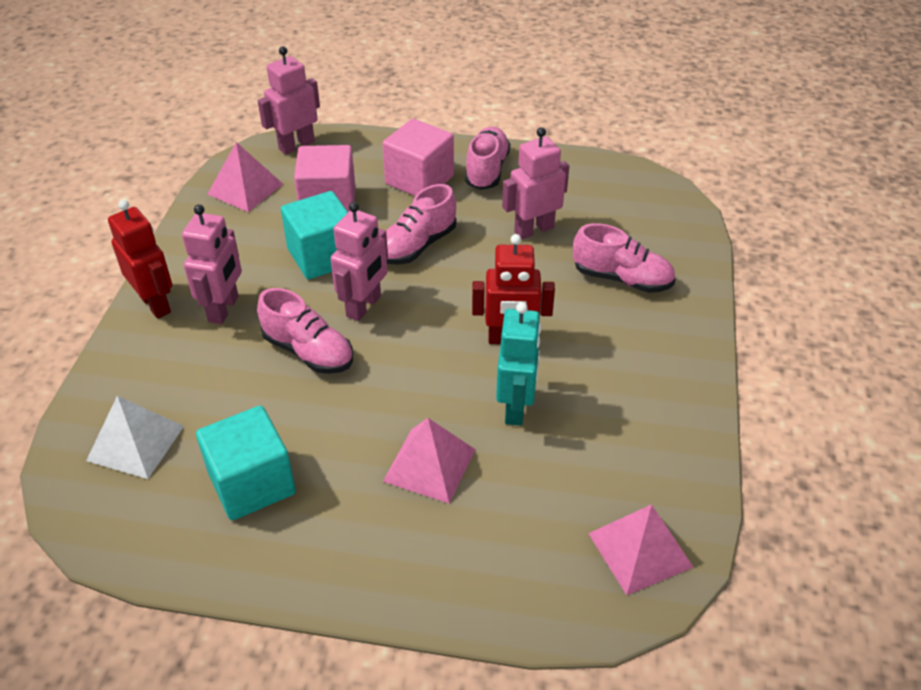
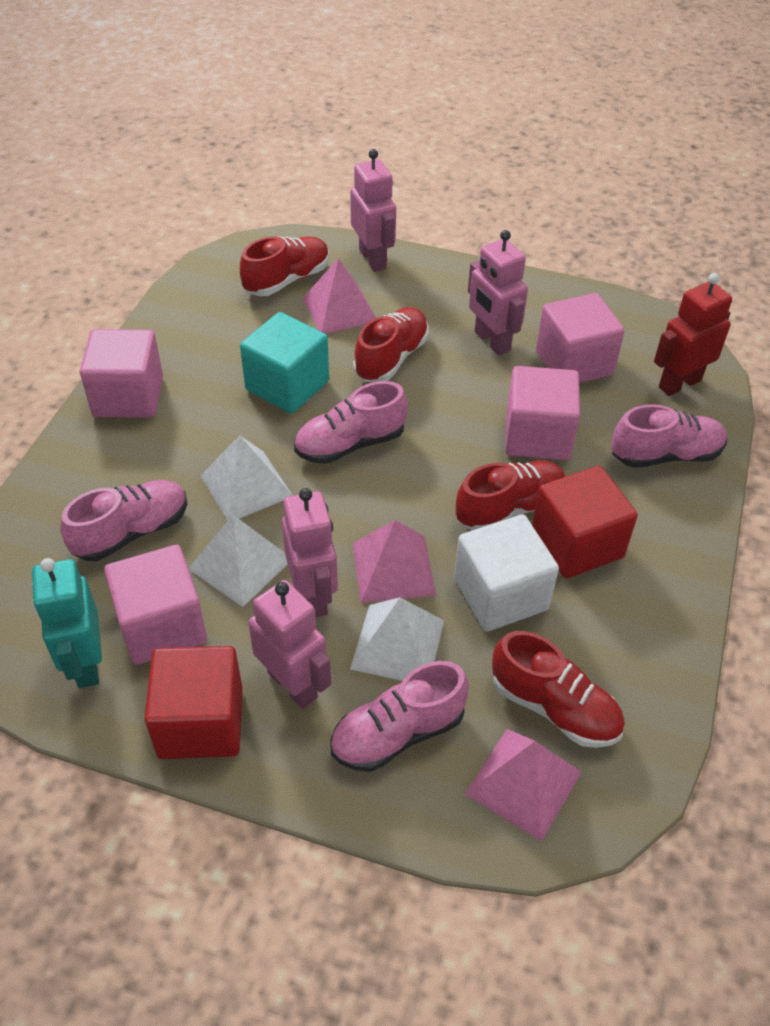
pink cube: [294,145,356,212] [382,119,454,196] = 2 -> [80,329,163,418] [104,545,207,665] [505,366,580,460] [536,293,625,383] = 4
red cube: none = 0 -> [144,646,243,759] [532,466,638,579] = 2
red robot: [108,200,172,319] [472,234,555,344] = 2 -> [654,273,732,396] = 1
red shoe: none = 0 -> [240,236,329,296] [354,307,429,382] [456,461,565,530] [492,631,625,748] = 4
turquoise cube: [196,406,296,520] [281,191,348,280] = 2 -> [240,312,329,414] = 1
white cube: none = 0 -> [454,514,559,632] = 1
white pyramid: [86,396,184,479] = 1 -> [188,515,288,607] [201,435,293,521] [350,597,444,681] = 3

